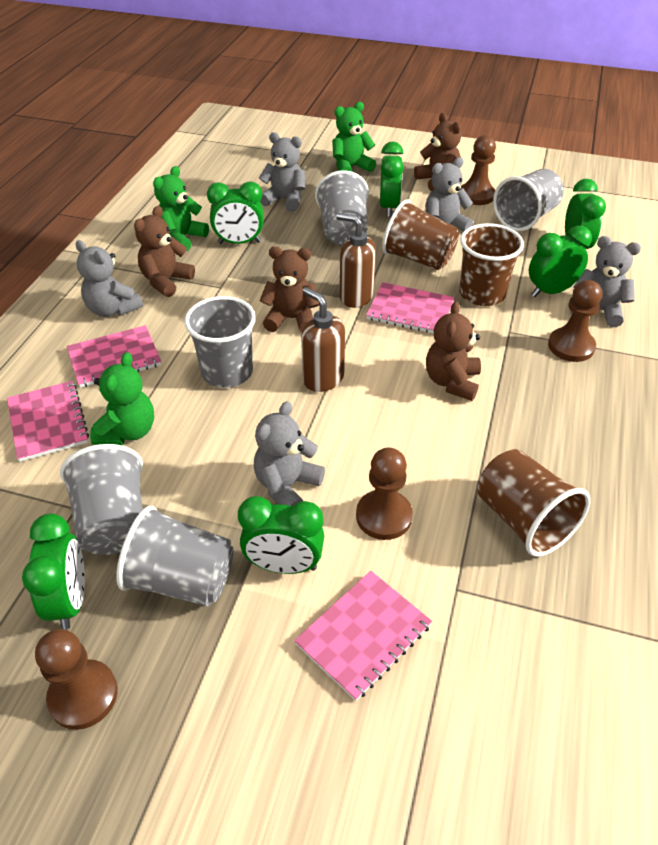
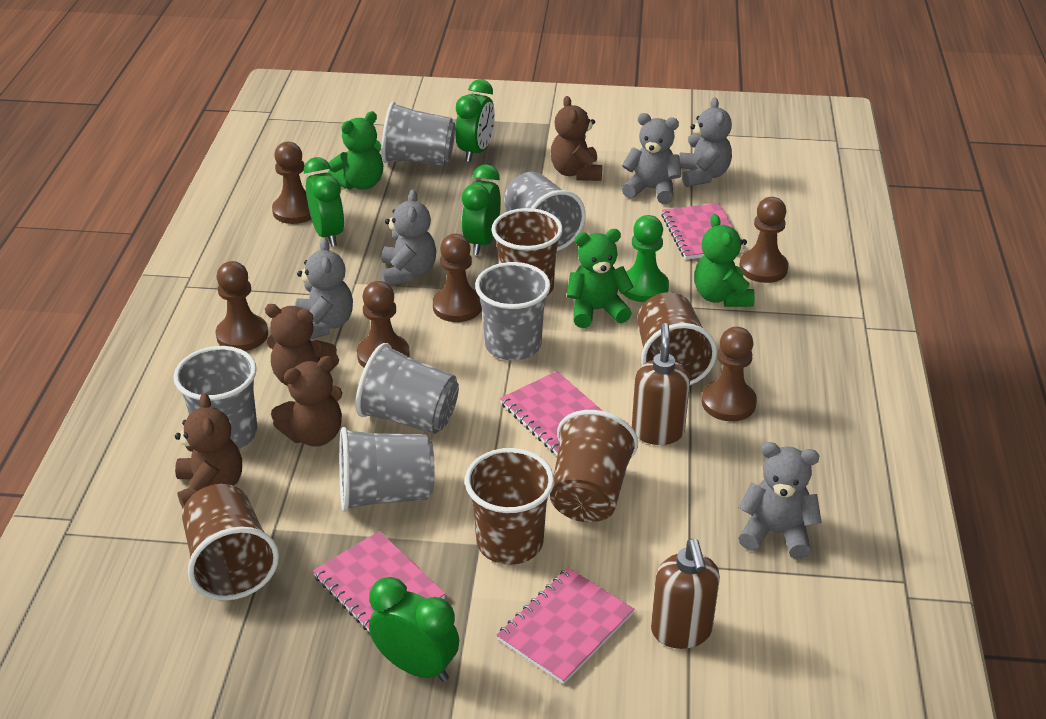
brown cup: [382,199,459,270] [460,223,524,306] [478,449,590,557] = 3 -> [182,484,279,601] [465,448,554,565] [491,208,563,296] [550,410,638,522] [637,292,717,385] = 5
brown pawn: [35,629,118,730] [356,447,413,540] [460,135,496,205] [548,280,602,362] = 4 -> [216,261,268,351] [272,142,311,224] [357,281,410,368] [433,234,482,322] [702,327,757,421] [739,197,788,283] = 6
green clock: [22,513,85,630] [207,181,264,244] [238,496,324,574] [380,142,404,217] [529,226,592,297] [565,179,606,249] = 6 -> [304,157,345,247] [369,577,459,682] [456,79,495,162] [461,164,501,255] = 4
green pawn: none = 0 -> [623,215,669,302] = 1
grey cup: [60,444,143,555] [116,506,234,607] [184,296,256,388] [315,170,369,245] [493,169,563,231] = 5 -> [173,346,258,449] [339,427,435,512] [355,343,459,434] [381,102,455,166] [475,262,551,360] [504,172,586,251] = 6

